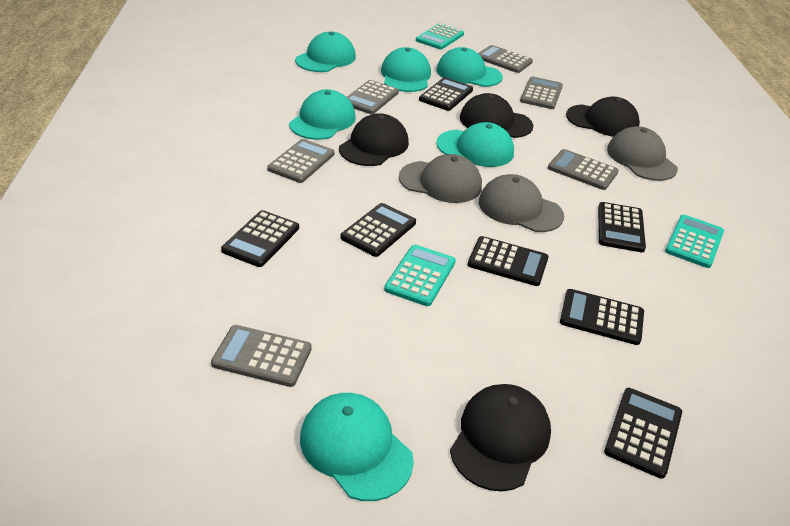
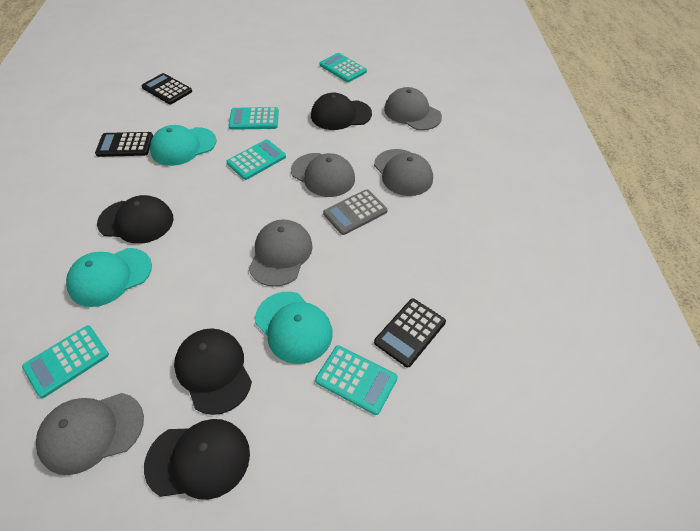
black calculator: [221,210,299,267] [341,203,416,257] [419,77,473,111] [468,236,549,286] [560,289,644,345] [598,202,646,252] [604,388,682,479] = 7 -> [95,132,153,157] [141,73,192,104] [374,298,446,367] = 3
grey calculator: [211,325,312,387] [267,139,335,183] [347,80,399,114] [478,45,533,73] [520,76,563,109] [548,149,619,190] = 6 -> [323,189,388,235] = 1
grey cap: [399,154,482,203] [479,174,564,232] [607,126,678,181] = 3 -> [36,393,144,475] [249,219,313,287] [291,153,355,197] [374,149,433,196] [384,87,442,130] = 5
turquoise calculator: [384,245,456,306] [416,23,464,49] [665,215,724,268] = 3 -> [22,326,109,398] [226,139,286,180] [228,107,279,130] [315,345,398,415] [319,53,367,82] = 5
turquoise cap: [289,89,356,140] [295,32,356,72] [300,393,414,501] [381,47,431,92] [436,122,514,167] [437,47,503,87] = 6 -> [66,248,152,307] [150,125,217,166] [255,292,333,364] = 3

